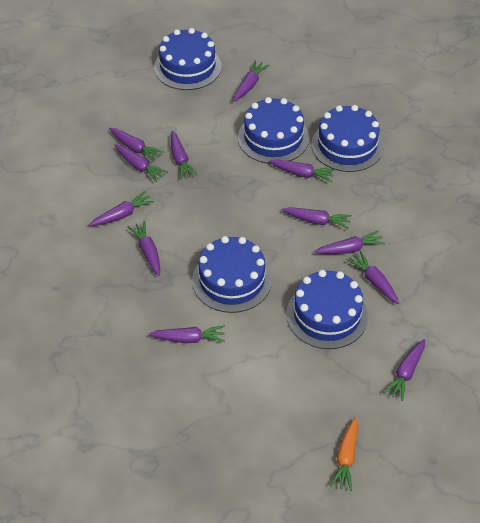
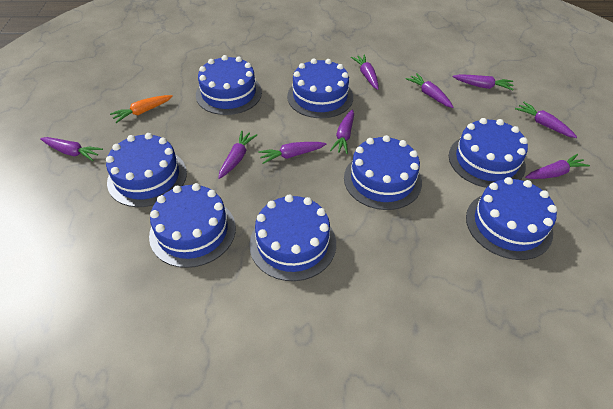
blue cake: [154,28,222,90] [192,236,272,313] [238,97,309,164] [286,270,368,349] [312,105,384,172] = 5 -> [106,133,187,207] [149,183,236,268] [196,55,262,115] [249,195,336,281] [287,58,353,118] [344,135,422,210] [449,118,528,188] [466,177,557,260] = 8
purple carrot: [89,191,154,226] [109,128,164,163] [114,144,168,182] [128,221,160,276] [149,325,225,343] [171,131,198,179] [233,60,270,101] [269,159,336,182] [282,207,352,229] [314,230,385,254] [346,251,399,304] [383,339,425,401] = 12 -> [40,137,103,161] [218,131,257,179] [258,142,326,164] [330,109,354,154] [351,55,379,90] [406,73,453,108] [453,74,514,90] [515,102,577,138] [525,154,590,179] = 9

